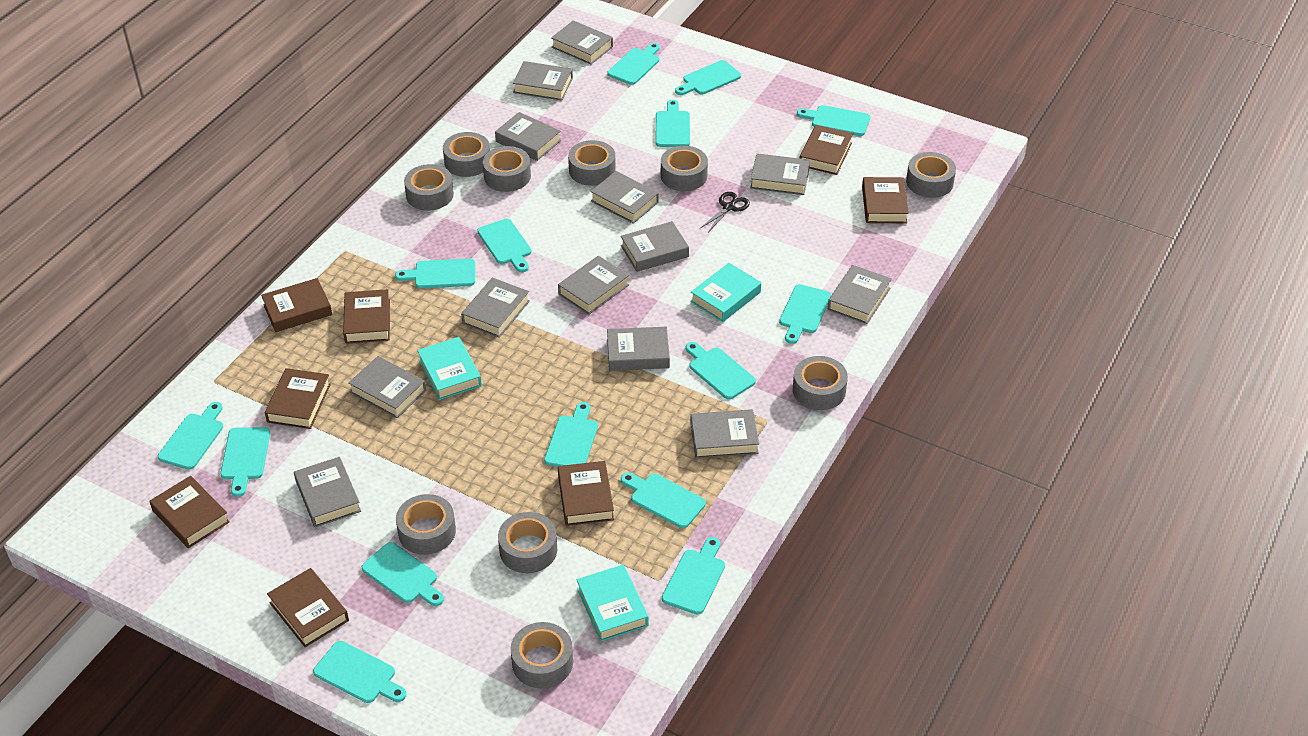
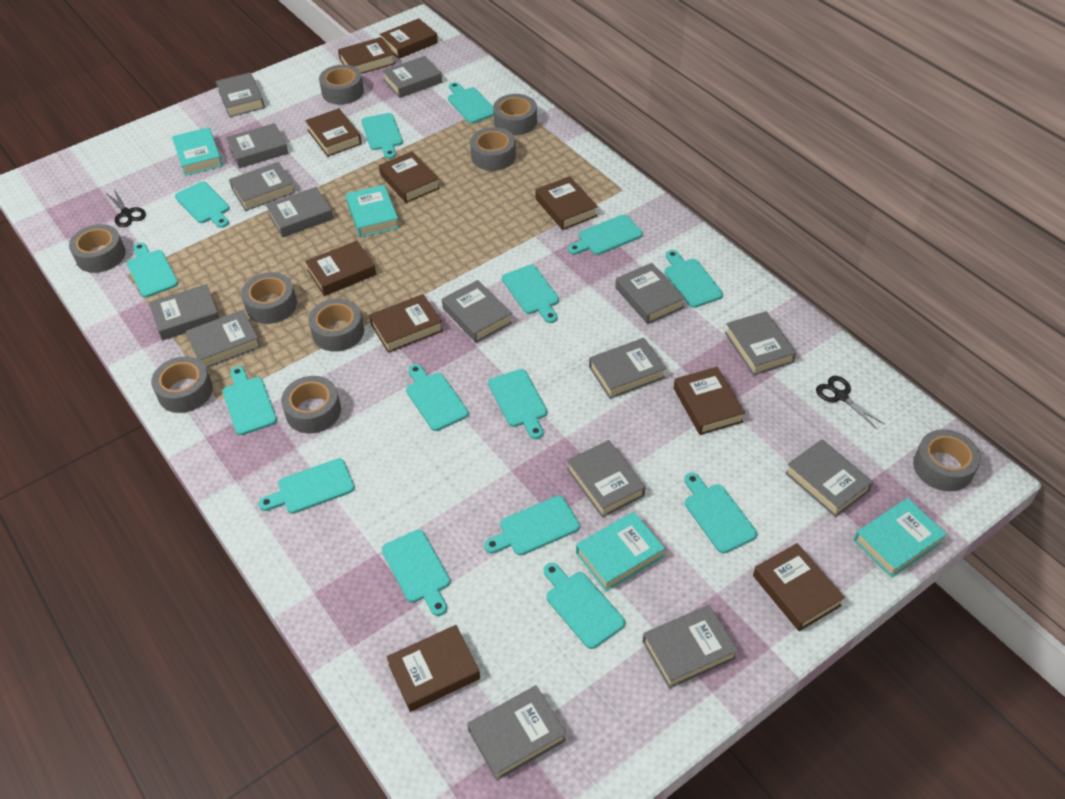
black scissors: [700,192,750,233] = 1 -> [105,189,146,227] [816,376,885,430] = 2
brown book: [149,476,230,548] [261,278,332,332] [265,368,331,429] [267,568,349,647] [343,289,390,344] [558,461,614,526] [799,125,853,175] [862,177,909,223] = 8 -> [305,108,362,157] [305,241,376,296] [338,37,395,74] [369,294,443,353] [379,151,440,203] [380,18,438,59] [386,625,480,712] [535,176,598,230] [674,367,745,435] [753,543,845,631] = 10
grey book: [294,457,361,527] [348,356,426,418] [461,278,530,338] [495,112,561,161] [513,61,573,101] [551,20,613,64] [558,256,629,314] [590,171,659,224] [607,327,670,371] [621,221,689,272] [690,409,759,458] [750,153,810,195] [828,265,892,324] = 13 -> [149,284,219,340] [186,310,261,368] [216,72,265,117] [226,123,288,168] [229,162,295,211] [266,187,333,238] [383,56,442,98] [442,280,512,343] [467,685,566,781] [567,440,646,518] [589,338,666,399] [615,263,685,324] [643,605,738,689] [725,311,796,375] [785,439,873,517] = 15
grey tape: [396,494,456,555] [404,164,454,211] [443,132,490,177] [483,146,531,192] [498,512,557,573] [510,622,573,688] [568,140,616,186] [661,146,708,191] [793,356,848,410] [906,152,956,198] = 10 -> [69,224,126,273] [151,356,213,413] [241,272,297,324] [281,376,341,434] [308,298,364,352] [319,65,364,105] [470,127,516,171] [493,94,537,136] [913,429,981,491] = 9
turquoise book: [417,337,482,400] [576,565,649,641] [691,263,761,322] = 3 -> [172,127,223,176] [346,185,400,238] [576,511,665,591] [854,498,947,578] = 4

